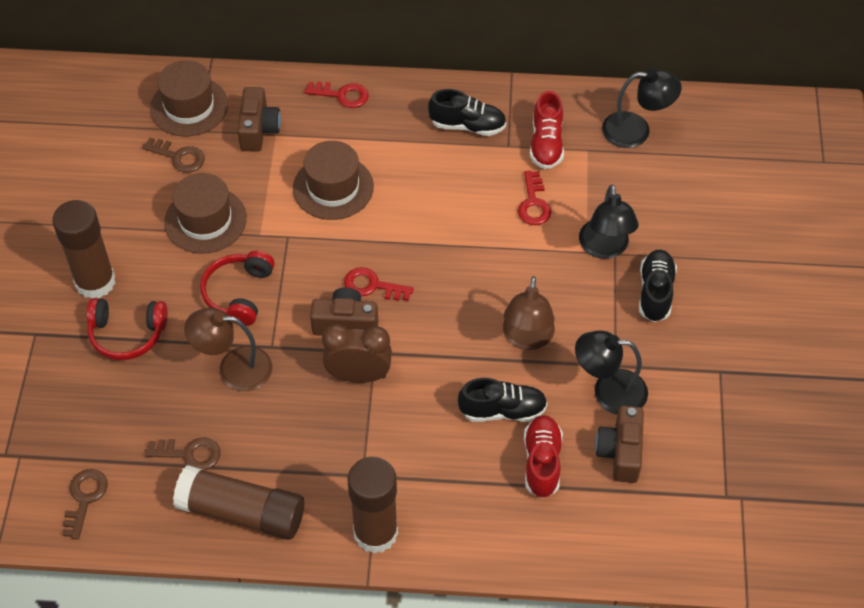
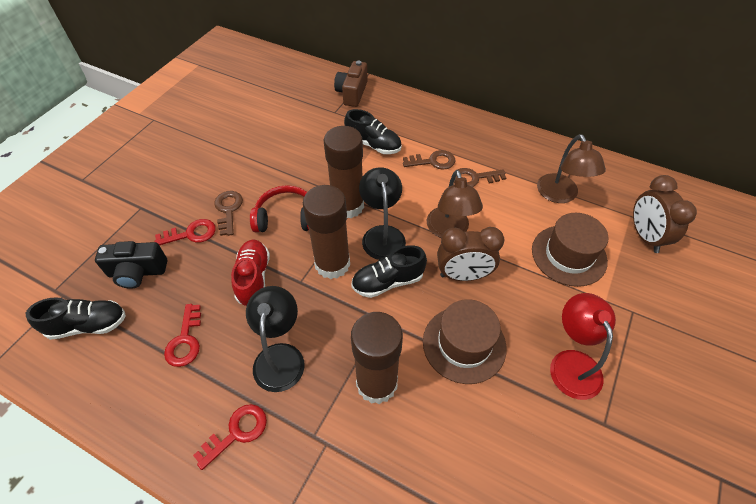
black camera: none = 0 -> [95,241,167,289] = 1
black lamp: [575,331,648,415] [579,185,639,259] [602,69,682,148] = 3 -> [246,286,304,392] [359,167,406,260] = 2
brown camera: [237,87,281,152] [310,287,378,336] [596,405,644,483] = 3 -> [334,60,368,107] = 1
brown clock: [322,324,392,383] = 1 -> [437,227,504,281] [633,175,697,253] = 2
brown hat: [150,60,228,136] [164,173,247,253] [293,141,374,220] = 3 -> [423,299,507,384] [532,213,608,287] = 2
red headphones: [87,298,168,360] [200,251,275,326] = 2 -> [250,185,309,232] = 1
red lamp: none = 0 -> [550,293,616,400] = 1
red shoe: [524,415,563,498] [530,91,564,169] = 2 -> [231,239,270,306] = 1

